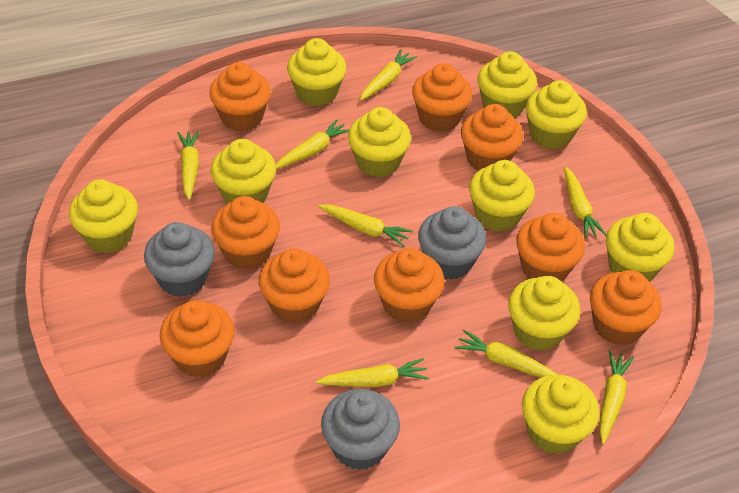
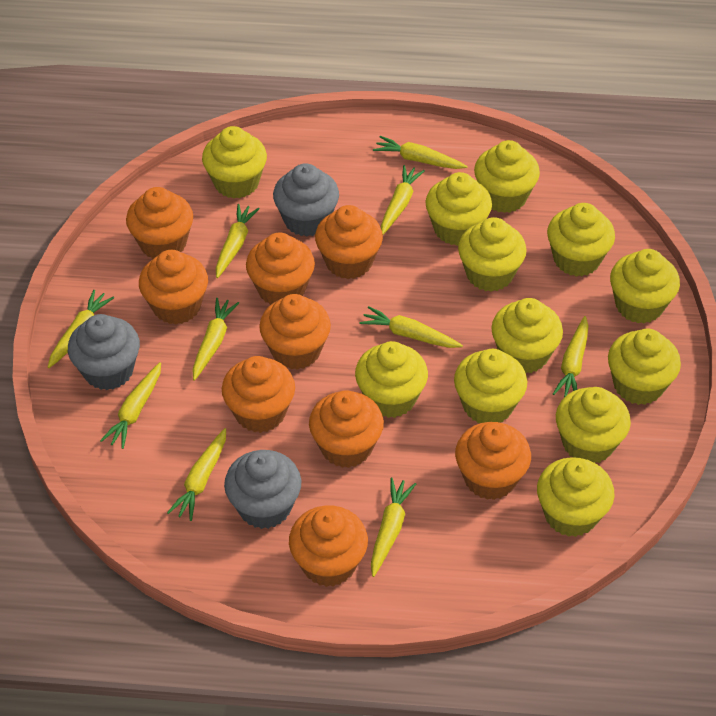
yellow carrot: [178,131,199,200] [276,119,350,169] [316,358,429,387] [318,205,413,247] [360,49,417,100] [455,329,558,377] [564,166,607,239] [599,350,634,445] = 8 -> [48,290,114,368] [100,362,161,449] [167,428,226,521] [193,298,239,381] [215,204,260,278] [360,306,463,348] [371,477,416,577] [373,136,467,169] [381,165,425,235] [553,316,589,397] = 10
yellow cupcake: [69,180,138,253] [211,139,276,203] [287,38,347,107] [348,107,411,177] [469,160,535,232] [478,51,537,117] [508,276,580,351] [522,374,600,454] [525,80,587,149] [606,213,675,282] = 10 -> [202,126,267,199] [355,341,428,418] [425,172,492,246] [454,349,527,423] [458,217,527,292] [474,140,540,213] [491,298,563,373] [537,457,615,537] [547,203,615,277] [556,387,631,463] [608,329,681,405] [610,249,680,324] = 12

